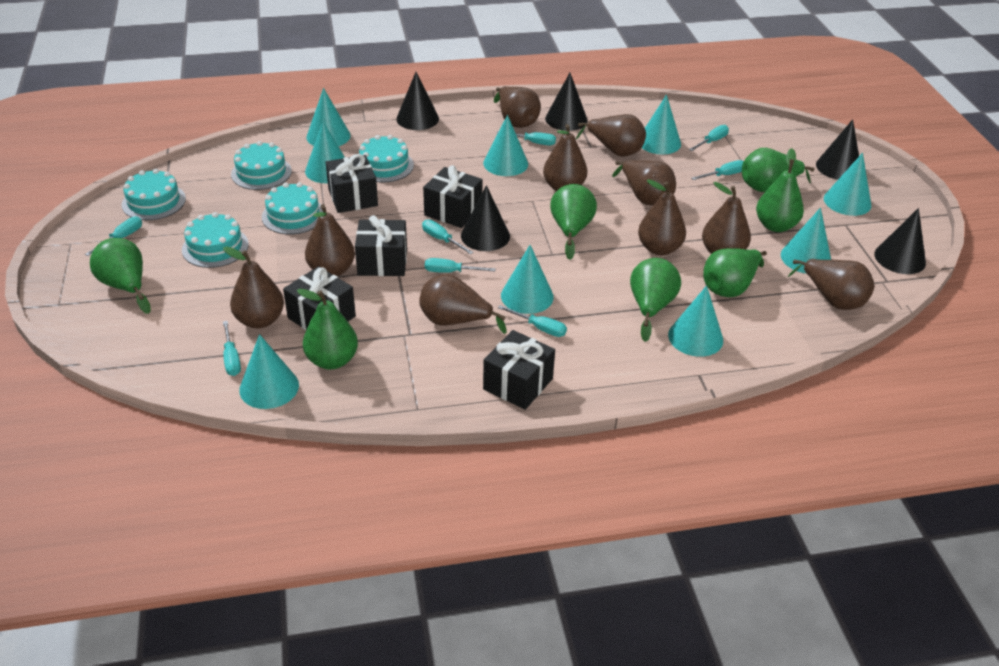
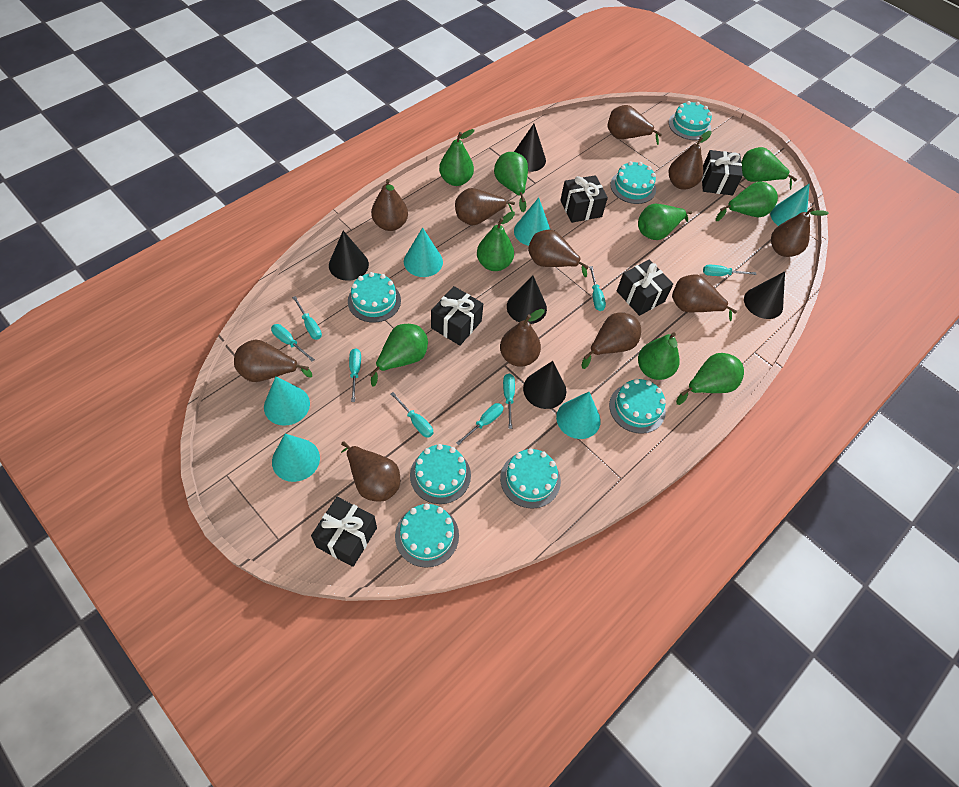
brown pear: [223,246,284,328] [305,204,355,276] [419,274,507,334] [494,86,541,128] [543,124,588,191] [576,114,646,157] [612,160,676,205] [638,179,686,255] [702,182,751,254] [788,259,875,310] = 10 -> [234,339,312,382] [341,441,400,502] [371,179,408,231] [455,188,515,226] [500,309,545,367] [528,230,589,277] [581,313,641,369] [607,105,662,145] [669,131,712,190] [672,274,737,321] [771,207,829,257] = 11
green pear: [90,238,151,314] [297,289,358,370] [550,184,597,260] [630,258,681,342] [703,248,767,297] [742,148,815,192] [756,148,804,232] = 7 -> [370,324,428,386] [439,129,475,186] [477,211,515,271] [494,152,528,212] [638,204,692,240] [638,332,680,380] [676,353,744,405] [716,181,778,221] [741,147,797,190] = 9
turquoise cake: [122,169,186,220] [182,212,249,268] [231,141,292,190] [262,182,323,235] [359,135,414,183] = 5 -> [348,272,401,323] [395,503,459,568] [410,444,471,504] [500,448,561,508] [609,378,666,434] [610,161,656,204] [669,101,712,140] = 7
turquoise cone: [239,334,299,409] [305,121,345,183] [306,88,351,146] [483,115,528,176] [501,245,554,314] [642,95,681,154] [668,285,723,357] [781,208,831,274] [824,153,871,216] = 9 -> [264,376,310,426] [272,434,320,482] [404,227,443,277] [514,197,551,246] [556,392,601,439] [770,183,810,226] = 6

